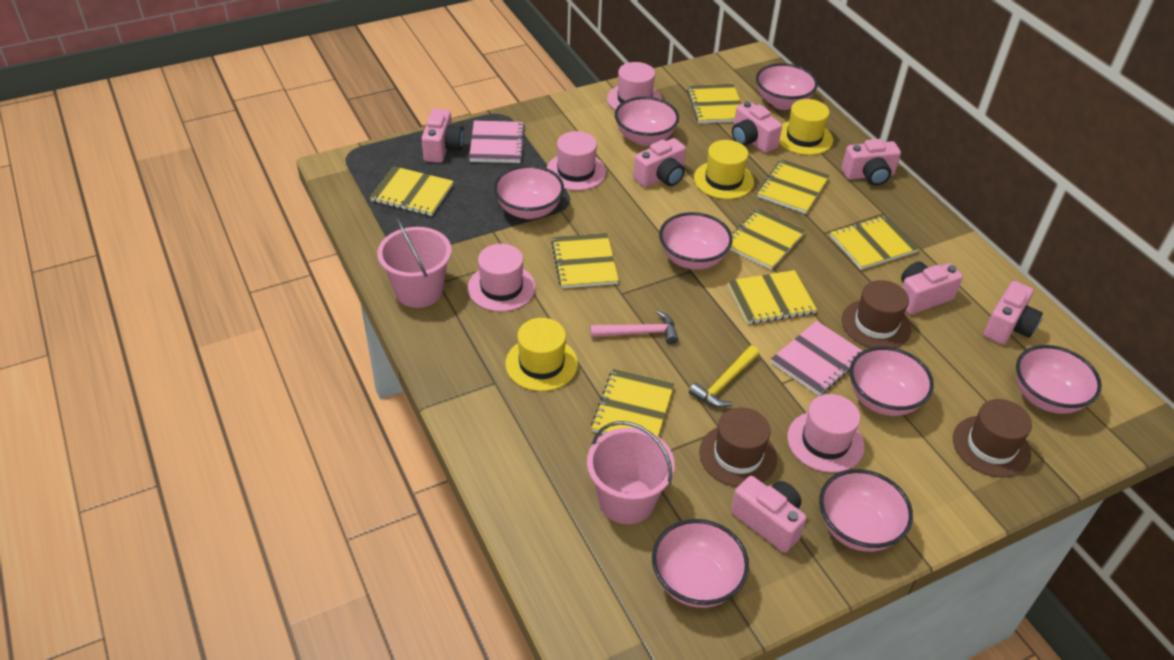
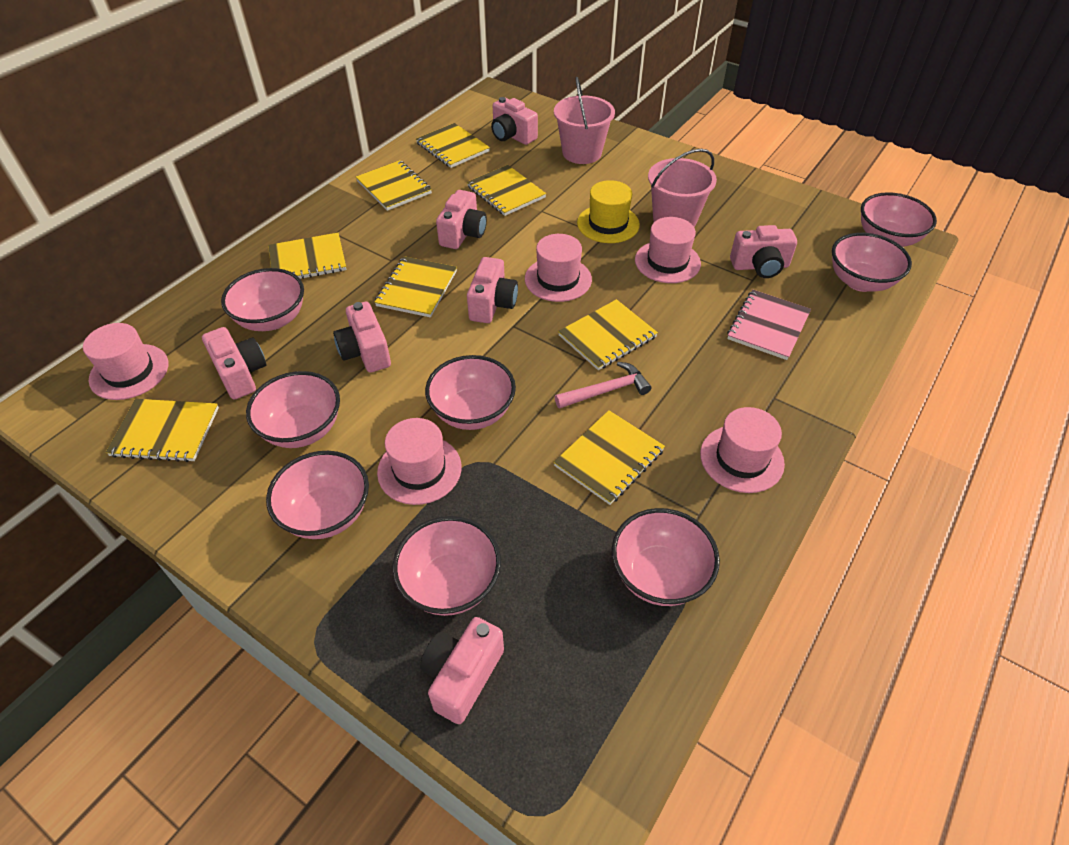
brown hat: [699,407,777,487] [842,280,911,348] [953,399,1032,478] = 3 -> none = 0
pink hat: [468,244,536,312] [547,131,606,190] [607,62,662,110] [787,394,865,473] = 4 -> [83,323,168,400] [377,418,462,505] [525,234,592,302] [635,217,701,283] [700,407,785,493] = 5
pink notebook: [469,121,525,163] [771,321,863,396] = 2 -> [727,290,811,360] = 1
yellow hammer: [689,346,759,408] = 1 -> none = 0
yellow hat: [506,318,578,391] [694,140,754,199] [779,99,833,155] = 3 -> [577,180,640,243] = 1

